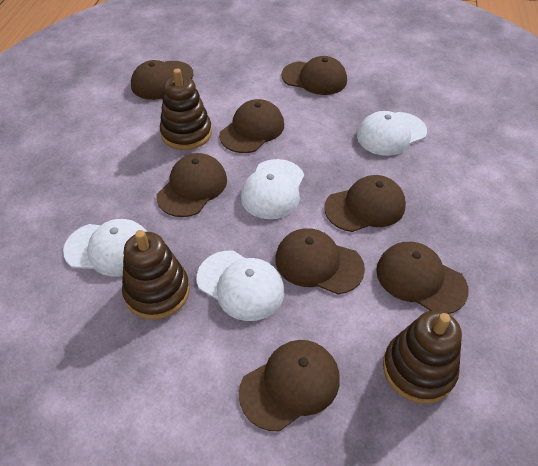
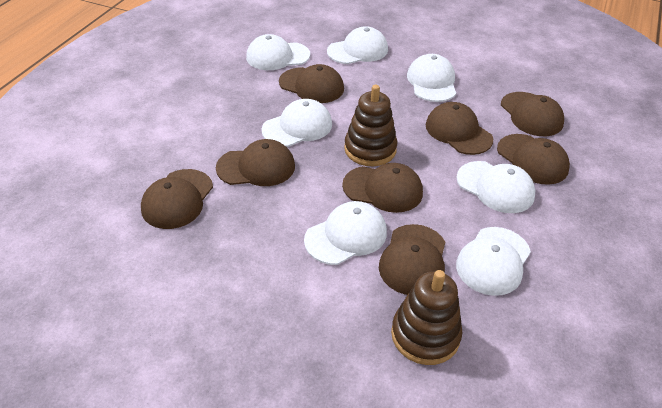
brown stacking toy: [122,230,190,320] [160,69,212,150] [383,310,462,404] = 3 -> [344,85,397,166] [391,270,462,365] = 2
white cap: [63,219,147,277] [197,251,285,321] [241,159,304,219] [357,111,427,156] = 4 -> [246,34,310,70] [262,99,332,147] [304,201,387,265] [327,26,388,64] [407,54,456,102] [456,161,535,213] [456,227,531,296] = 7

